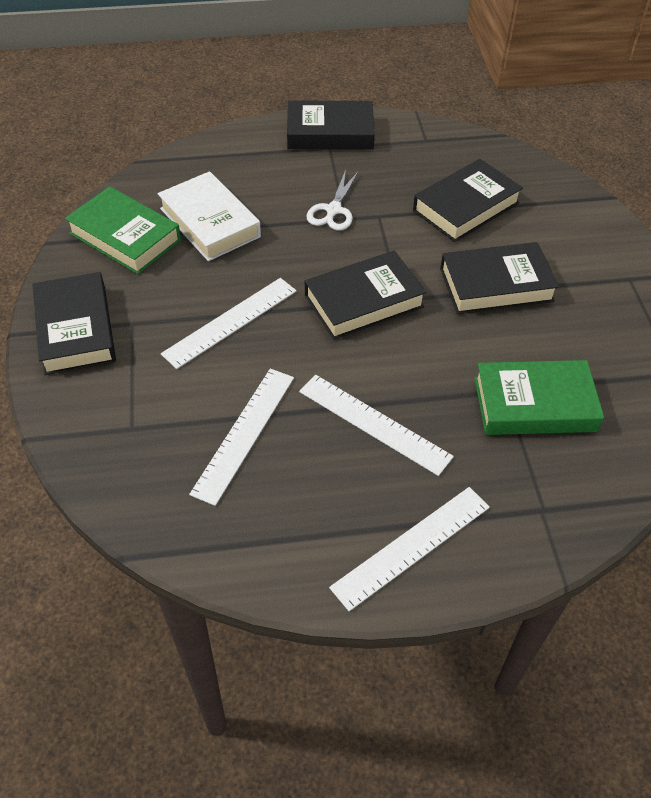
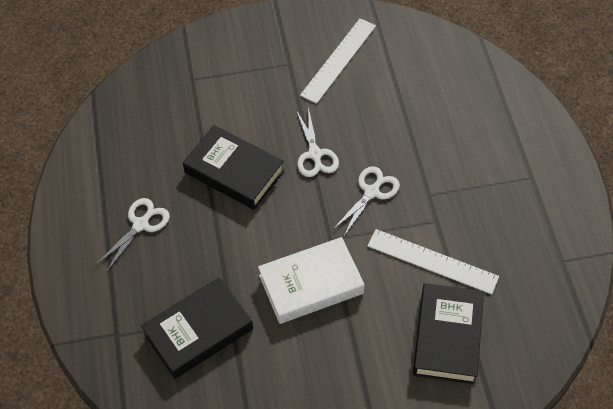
black book: [33,272,116,375] [287,100,375,150] [305,251,427,340] [413,159,523,242] [440,242,559,314] = 5 -> [141,277,253,379] [183,125,284,210] [413,283,484,384] = 3
green book: [65,186,181,274] [474,360,604,435] = 2 -> none = 0
white ruler: [161,278,297,369] [189,369,294,506] [299,375,454,476] [329,487,490,611] = 4 -> [300,18,376,104] [367,229,499,295] = 2
white scissors: [306,170,359,231] = 1 -> [96,198,170,272] [296,108,339,177] [333,166,400,236] = 3

